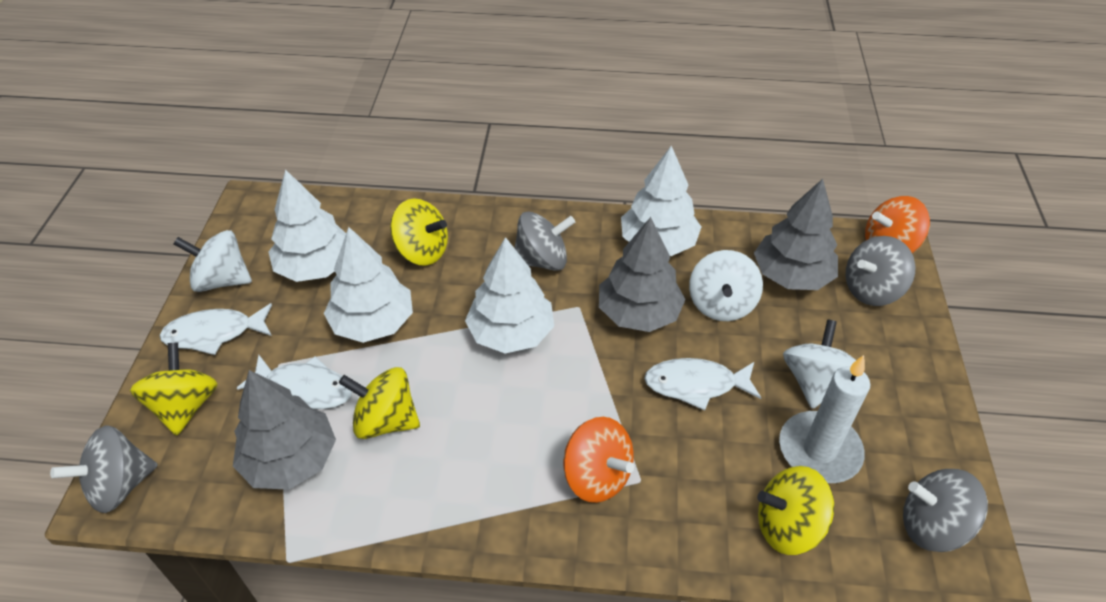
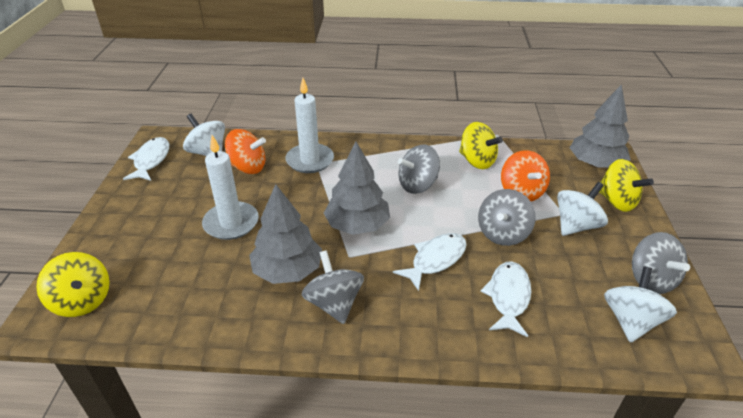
white candle: [779,355,870,483] = 1 -> [202,135,259,240] [285,78,334,173] = 2
white tree: [269,169,346,282] [324,227,413,343] [465,237,554,354] [621,146,701,256] = 4 -> none = 0
yellow spinning top: [130,343,218,436] [339,367,420,439] [390,198,448,266] [757,466,834,555] = 4 -> [36,252,110,317] [459,122,503,169] [599,159,654,212] = 3

